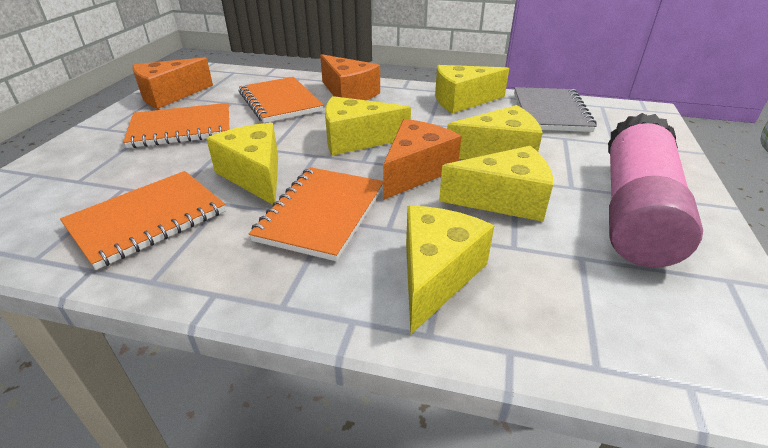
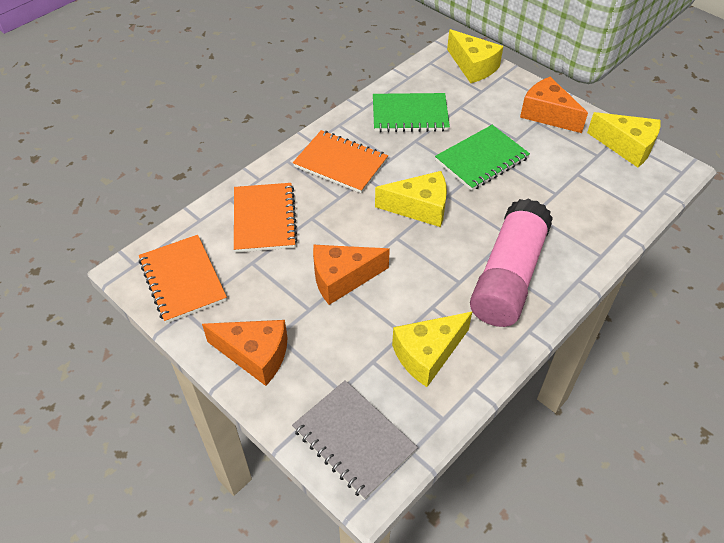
green notebook: none = 0 -> [373,93,450,132] [435,125,530,191] = 2
orange notebook: [60,171,226,270] [123,103,230,148] [239,77,323,123] [249,167,383,261] = 4 -> [139,235,227,323] [234,183,297,253] [293,130,388,193] = 3
yellow cheese: [206,123,278,205] [325,96,411,155] [406,206,494,334] [435,65,509,113] [439,146,553,222] [447,105,543,160] = 6 -> [375,171,447,227] [392,312,472,387] [447,29,503,83] [587,112,661,168] = 4

